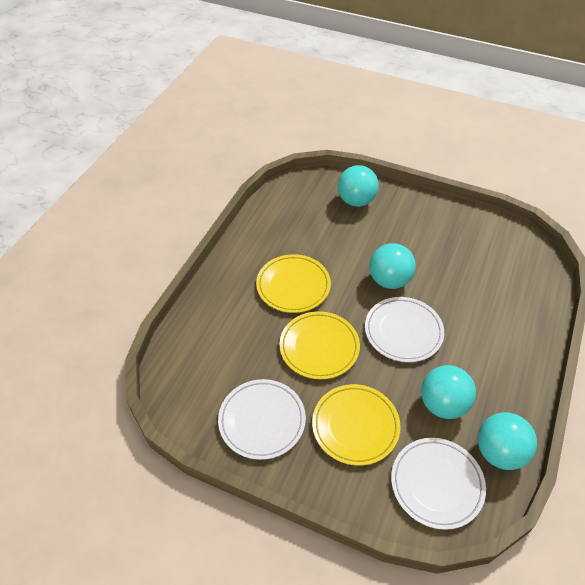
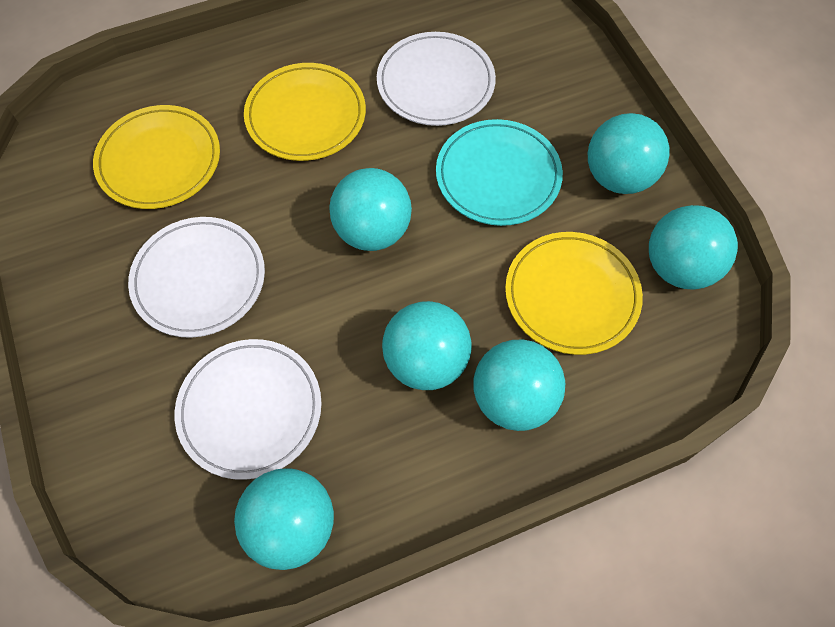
turquoise ball: [338,165,379,207] [369,243,416,289] [421,365,476,419] [478,412,537,470] = 4 -> [234,468,334,570] [329,168,412,251] [382,301,472,390] [474,339,565,431] [588,113,669,194] [649,205,738,290] = 6
turquoise plate: none = 0 -> [436,119,563,226] = 1

